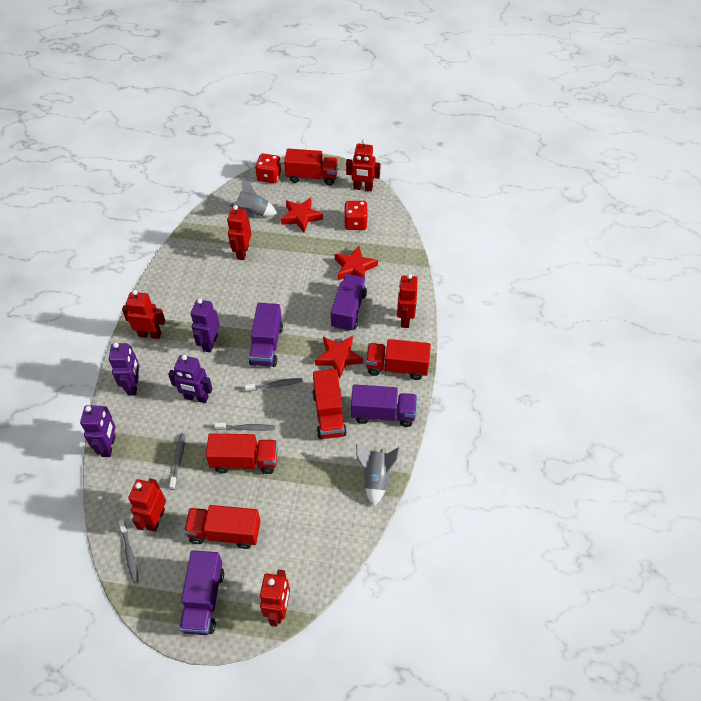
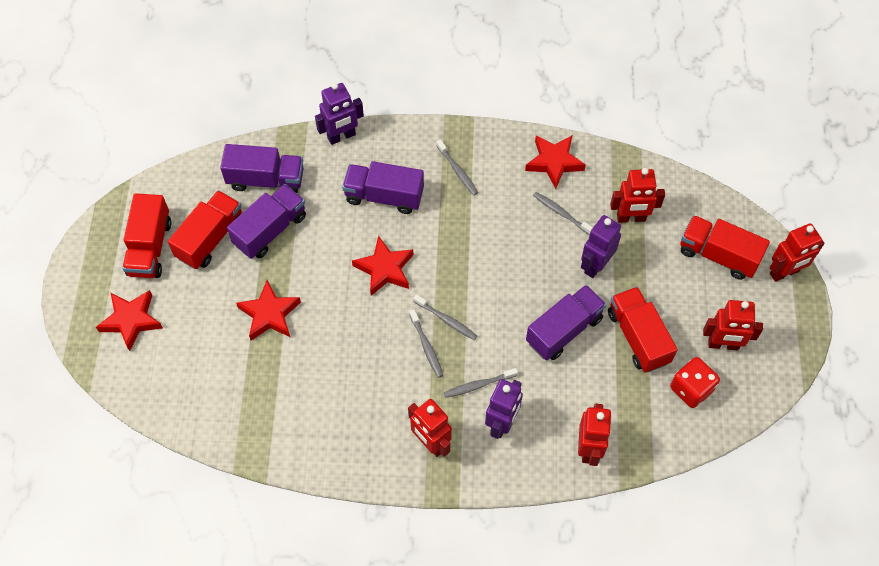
grey rocket: [230,178,277,216] [356,444,399,506] = 2 -> none = 0
grey toothbrush: [119,520,139,583] [169,433,186,490] [215,423,275,431] [245,378,303,392] = 4 -> [409,309,443,378] [413,294,477,340] [436,139,478,195] [444,368,518,398] [533,192,593,235] = 5
purple robot: [80,405,116,457] [109,342,139,395] [168,355,213,403] [191,298,220,353] = 4 -> [315,83,364,145] [485,379,523,439] [581,215,621,278] = 3
red dice: [255,154,281,183] [344,201,368,230] = 2 -> [670,357,720,408] = 1
red robot: [122,290,165,339] [128,479,166,532] [227,205,251,260] [260,570,290,627] [346,139,381,191] [397,274,418,328] = 6 -> [408,399,452,457] [578,404,612,466] [610,168,665,223] [703,300,763,350] [770,223,824,282] = 5
red star: [281,198,323,232] [315,335,363,378] [335,246,378,280] = 3 -> [96,290,163,351] [236,280,301,340] [352,236,413,296] [525,135,586,189] = 4
red truck: [184,505,260,549] [206,434,278,474] [284,149,338,185] [312,369,347,439] [366,339,431,380] = 5 -> [122,193,171,278] [168,190,242,269] [608,287,678,373] [680,215,770,280] = 4

